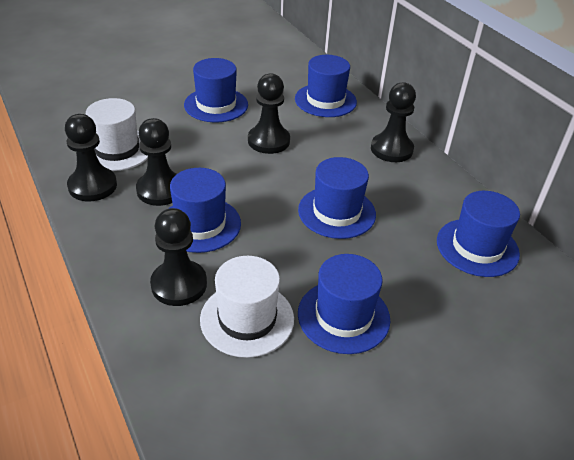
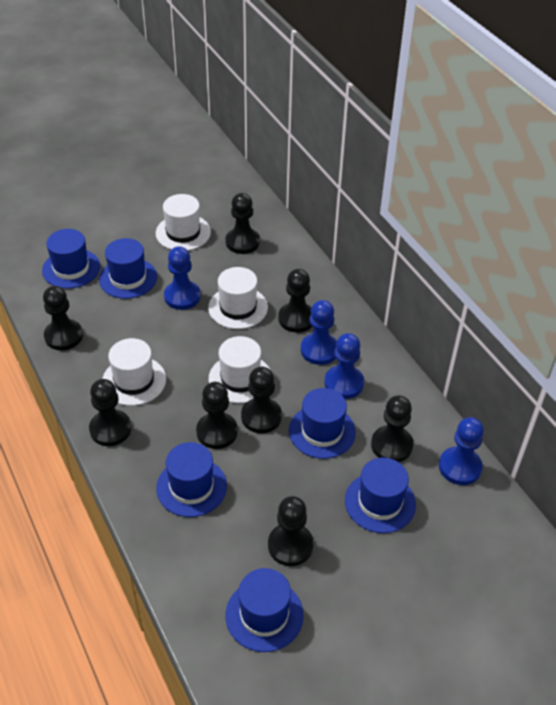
black pawn: [65,114,117,201] [136,118,177,206] [150,208,207,306] [248,73,290,154] [371,82,416,162] = 5 -> [43,286,83,350] [89,379,132,446] [196,382,238,449] [225,193,260,254] [241,367,282,433] [268,496,314,566] [278,269,312,332] [371,395,414,462] = 8
blue pawn: none = 0 -> [164,246,201,310] [301,300,337,365] [324,333,364,399] [439,417,484,485] = 4
white hat: [86,98,148,171] [200,256,294,358] = 2 -> [102,338,166,406] [156,194,211,251] [208,267,268,329] [209,336,270,403] = 4

